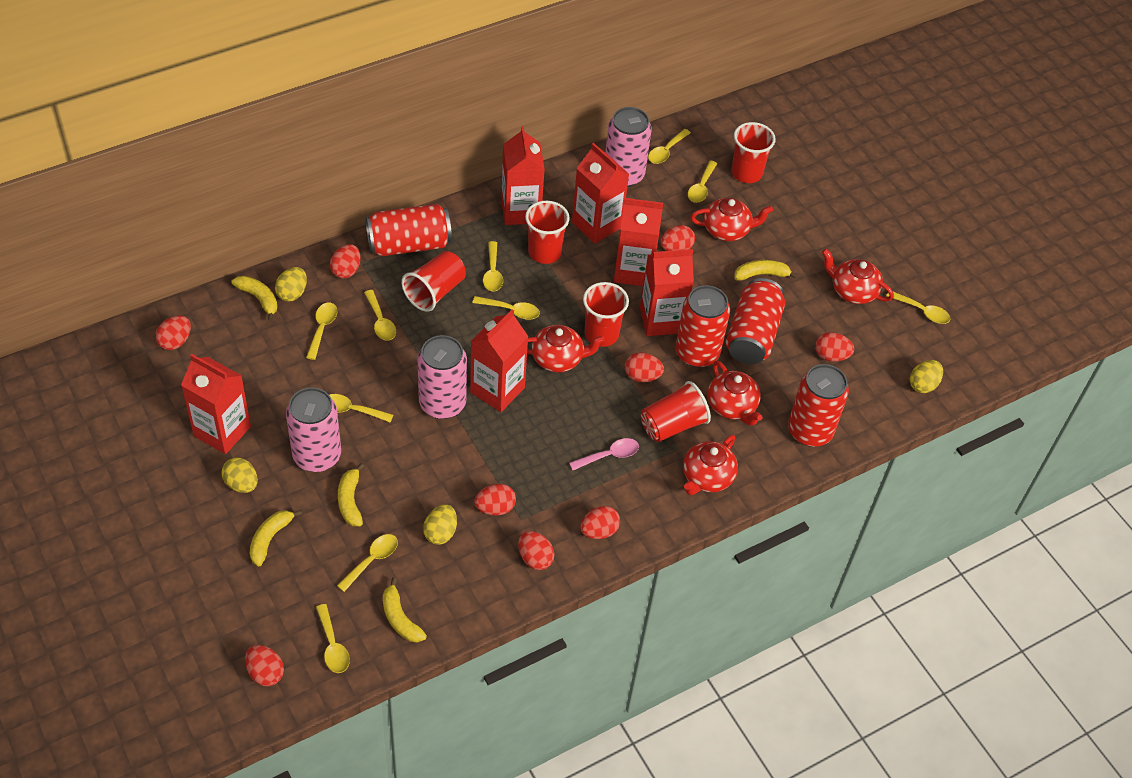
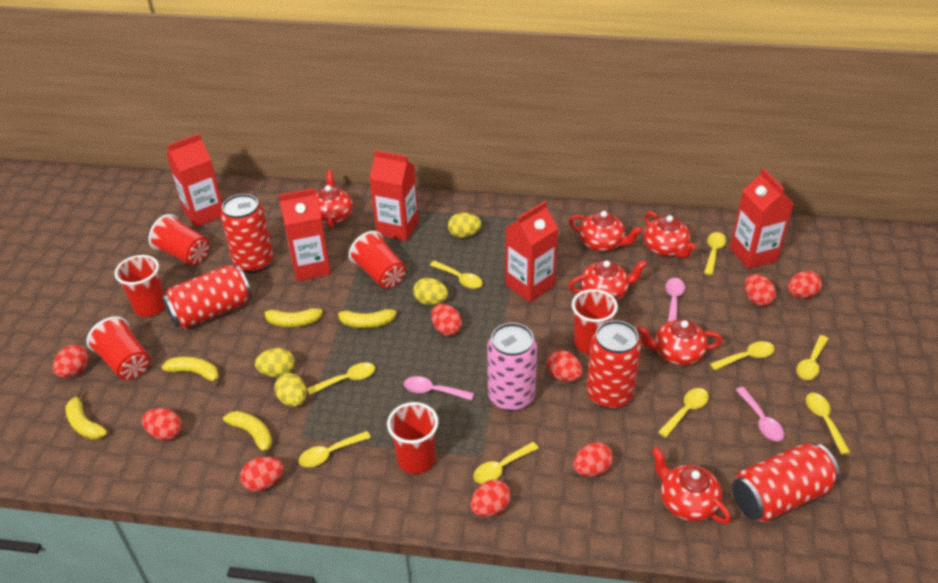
pink can: [286,387,341,472] [418,335,467,419] [605,107,652,187] = 3 -> [487,323,537,411] = 1
pink spoon: [569,438,639,470] = 1 -> [404,376,474,400] [665,278,685,322] [736,387,785,441] = 3
red carton: [181,354,251,454] [470,310,529,412] [501,126,545,225] [572,143,629,243] [614,198,663,286] [640,249,694,336] = 6 -> [167,134,222,227] [279,188,331,281] [369,150,419,241] [505,201,558,302] [730,168,794,269] = 5
red cup: [401,251,466,312] [525,201,570,264] [583,282,629,347] [641,381,711,442] [731,122,776,183] = 5 -> [86,316,150,380] [115,255,165,317] [149,214,209,265] [349,231,406,289] [387,402,439,474] [572,289,618,354] = 6
red teapot: [527,325,605,372] [683,435,738,495] [690,198,773,241] [708,361,763,426] [822,249,894,304] = 5 -> [316,170,353,229] [568,260,647,301] [569,211,642,252] [637,319,723,365] [643,211,696,258] [652,447,731,524] = 6
yellow spoon: [306,303,337,360] [316,604,350,673] [329,394,393,423] [337,534,398,592] [364,290,396,341] [472,296,540,320] [483,241,503,292] [648,129,691,164] [688,161,717,203] [886,292,951,324] = 10 -> [299,431,371,467] [307,362,375,395] [430,261,483,289] [473,442,539,484] [658,388,709,438] [704,232,726,275] [710,341,775,370] [796,335,828,380] [806,393,851,455] = 9

